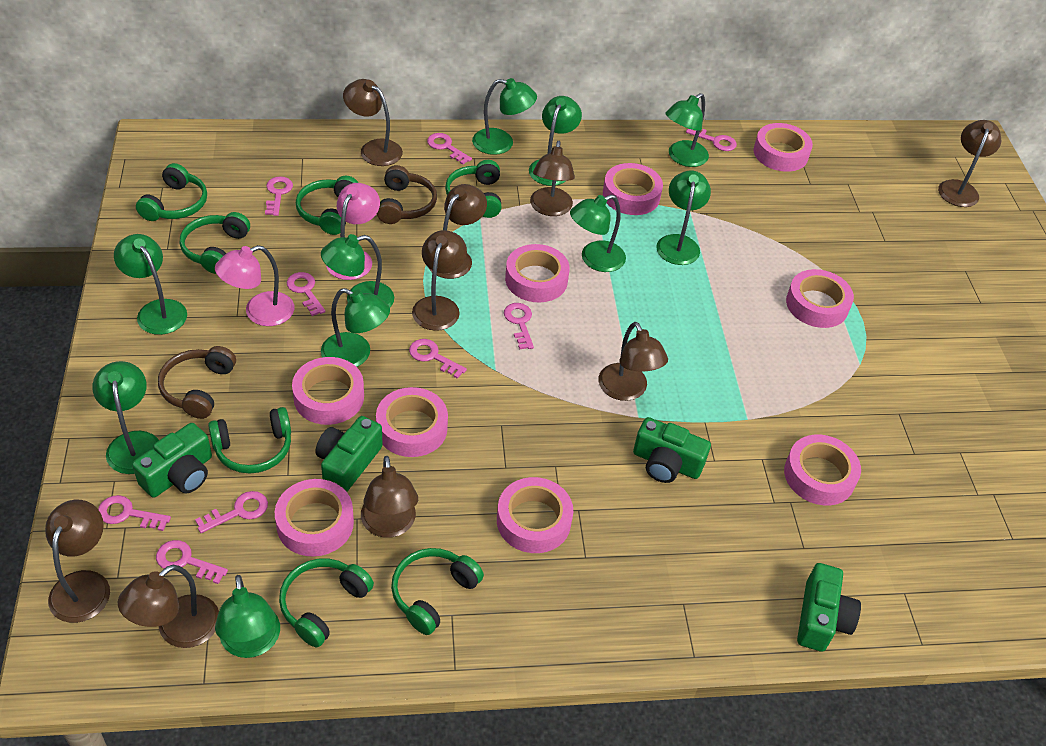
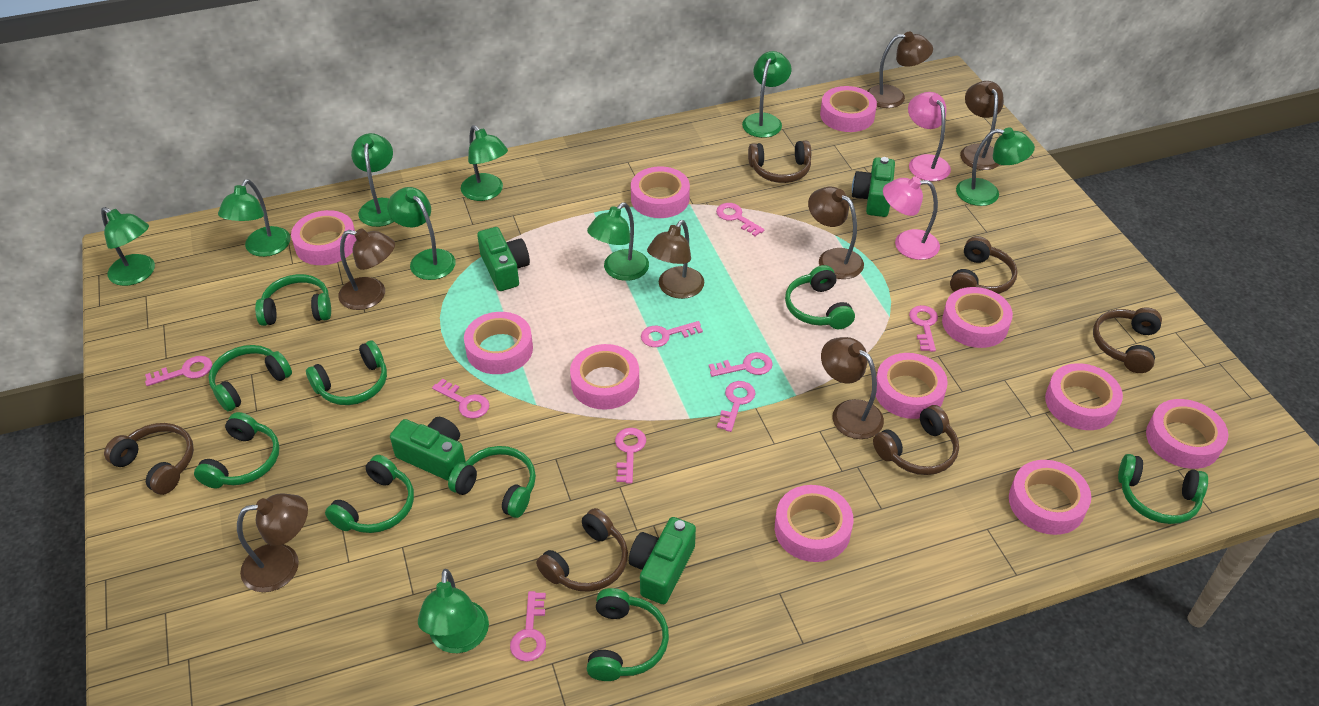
brown headphones: [158,346,236,419] [377,165,437,224] = 2 -> [104,423,194,495] [536,508,628,592] [748,141,811,183] [873,405,959,475] [950,236,1018,294] [1093,307,1162,373] = 6
brown lamp: [45,500,110,623] [118,565,219,648] [343,79,403,166] [361,456,418,538] [412,230,467,331] [429,184,487,279] [530,141,575,216] [598,322,668,401] [938,120,1001,207] = 9 -> [237,493,308,592] [338,228,395,310] [647,220,704,299] [808,187,864,279] [821,337,884,439] [868,31,933,108] [960,81,1004,170] = 7
green headphones: [136,163,207,221] [180,212,250,274] [208,407,291,474] [279,559,374,647] [296,176,358,235] [391,548,484,635] [445,160,501,218] = 7 -> [194,412,280,488] [209,345,292,412] [255,274,331,326] [306,340,387,405] [325,455,414,533] [448,446,536,518] [587,588,669,681] [785,265,855,329] [1118,454,1208,524] = 9
green lamp: [92,361,159,474] [114,234,187,335] [215,575,280,658] [321,234,394,307] [321,288,390,367] [472,78,537,155] [529,96,582,186] [570,195,626,272] [656,170,711,265] [666,93,709,167] = 10 -> [101,207,155,286] [218,179,291,257] [351,133,394,227] [387,187,455,280] [418,569,489,653] [461,125,508,201] [587,203,649,281] [742,51,791,138] [956,128,1035,206] = 9
pink tape: [275,479,354,557] [292,357,364,425] [376,387,448,457] [497,477,573,553] [505,244,570,302] [603,163,663,215] [754,123,813,172] [784,435,861,505] [786,269,854,328] = 9 -> [291,210,357,265] [464,312,533,374] [570,344,639,410] [631,167,690,218] [775,485,854,562] [820,86,877,132] [876,353,948,419] [942,287,1013,348] [1009,460,1091,535] [1045,363,1123,430] [1146,399,1228,469] = 11

